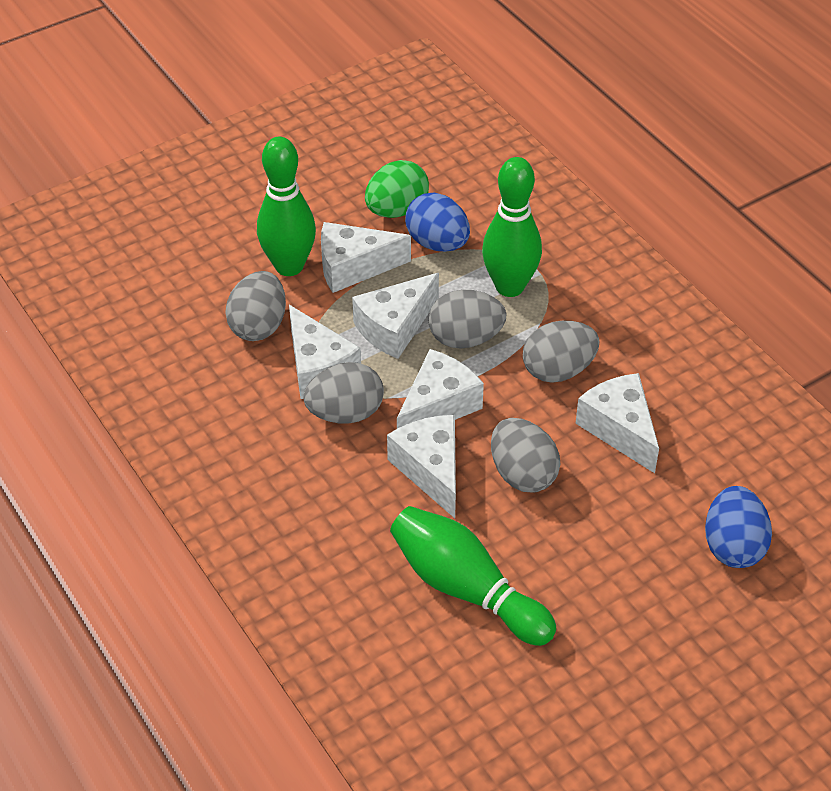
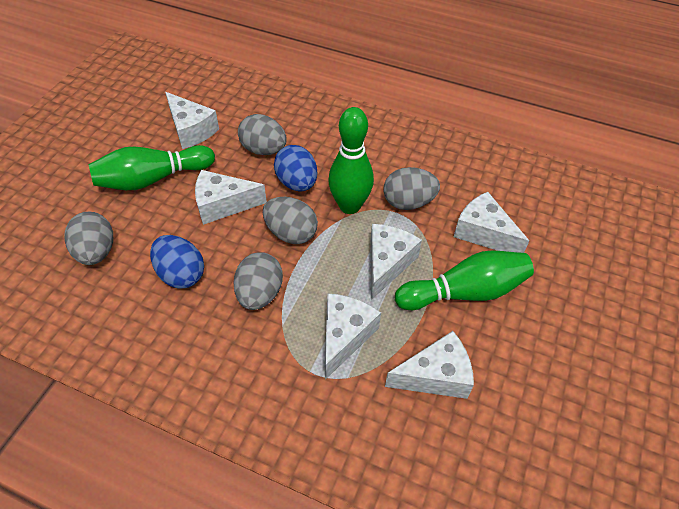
green egg: [365,160,429,218] = 1 -> none = 0

